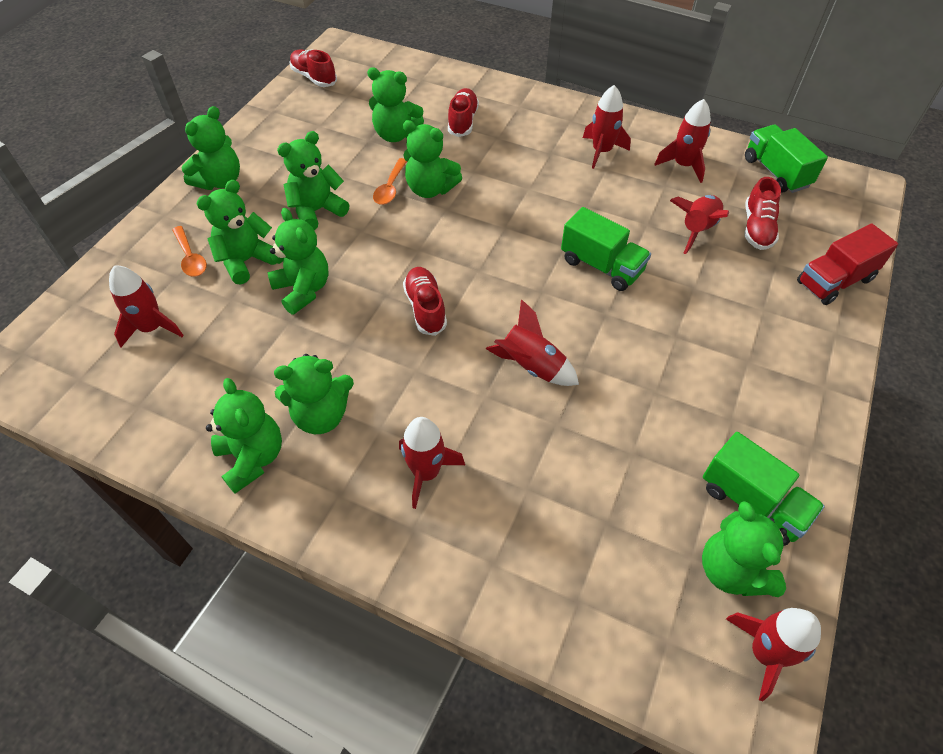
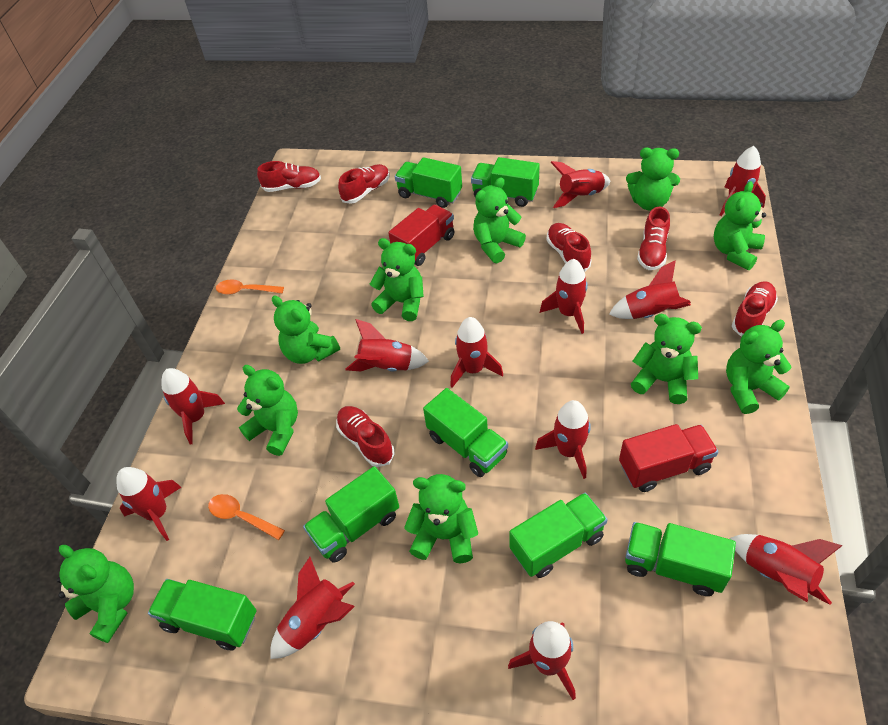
green teddy bear: [181,106,240,190] [196,180,276,284] [206,378,282,494] [268,208,329,315] [274,354,354,434] [277,131,349,230] [367,67,424,142] [403,120,462,198] [702,501,787,597] = 9 -> [57,545,134,643] [237,365,298,456] [272,296,340,364] [370,238,424,321] [404,474,478,563] [473,177,526,263] [626,147,680,211] [631,314,702,404] [714,181,766,270] [726,320,792,414] = 10
green truck: [561,207,651,291] [703,432,825,546] [745,125,828,193] = 3 -> [148,579,257,650] [303,466,399,563] [395,157,462,208] [423,388,508,477] [471,157,540,207] [509,493,608,578] [625,522,736,596] = 7
red rocket: [109,265,184,347] [399,417,465,509] [486,299,579,386] [583,85,631,169] [654,99,711,183] [670,195,729,254] [726,608,821,701] = 7 -> [116,467,181,541] [162,368,225,444] [270,557,355,659] [345,319,429,371] [450,317,503,388] [508,621,576,700] [535,400,591,479] [540,259,588,334] [550,161,610,208] [609,260,691,319] [720,146,766,216] [730,534,843,605] = 12
red shoe: [290,49,337,87] [403,267,447,336] [448,88,479,137] [745,177,781,250] = 4 -> [257,161,321,192] [336,406,394,467] [338,164,390,204] [546,223,591,272] [637,207,670,270] [732,281,778,337] = 6
red truck: [797,223,898,305] = 1 -> [388,205,454,266] [619,424,718,492] = 2

